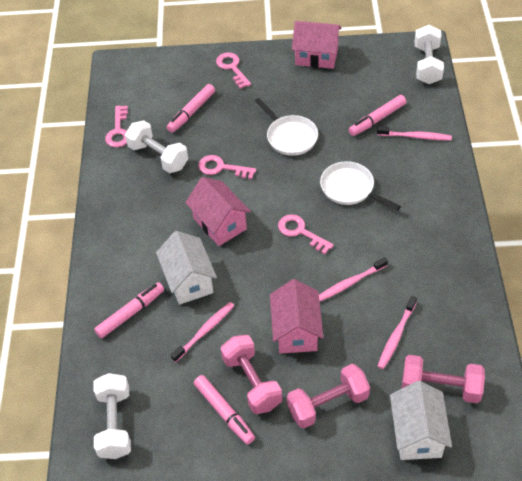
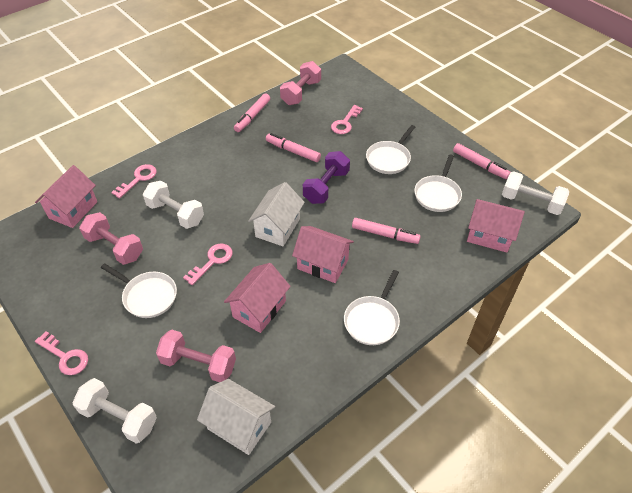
pink house: [185,177,251,246] [270,279,323,354] [292,21,341,69] = 3 -> [35,165,97,228] [224,263,291,333] [292,226,354,283] [467,199,525,253] = 4
pink toothbrush: [171,302,234,362] [319,257,388,301] [377,126,452,140] [377,296,417,369] = 4 -> none = 0
purple dumbbell: none = 0 -> [303,151,350,204] = 1
white pan: [255,98,318,156] [320,161,401,211] = 2 -> [101,263,177,318] [344,270,400,345] [366,125,415,174] [414,155,462,212] = 4

